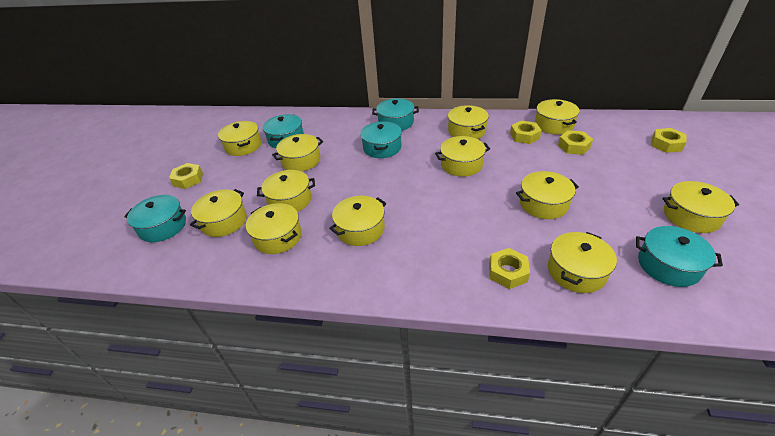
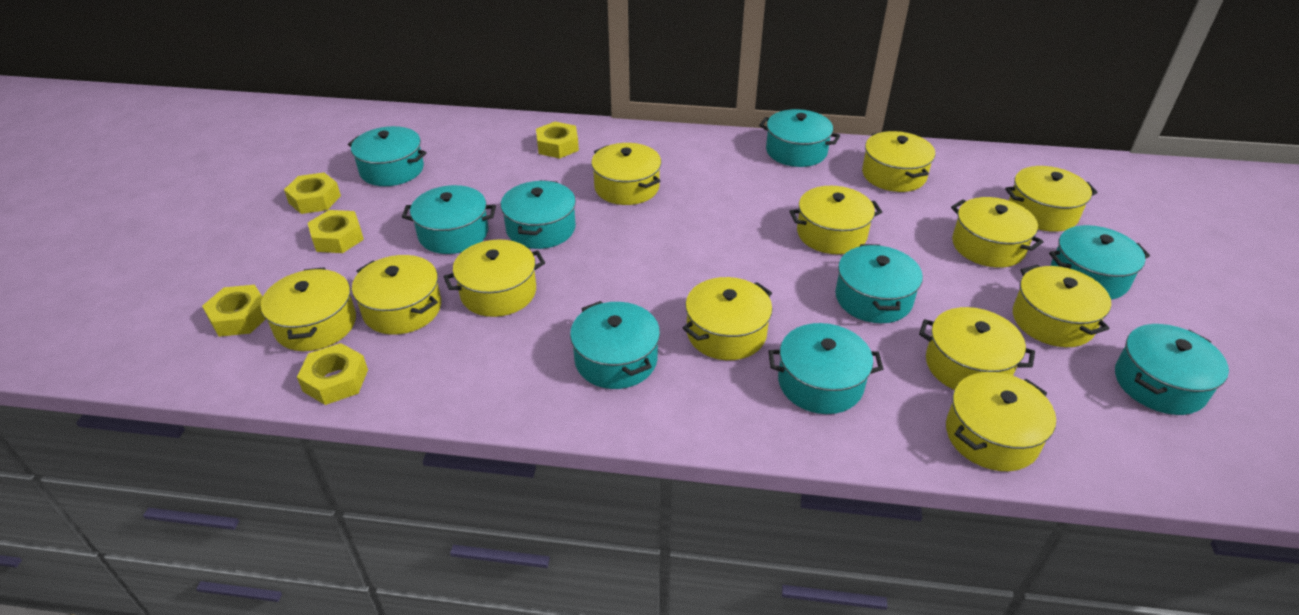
turquoise pot: [124,195,186,242] [263,114,304,148] [360,121,402,158] [372,98,419,131] [636,226,723,287] = 5 -> [348,126,427,186] [402,185,496,254] [501,180,576,249] [570,301,660,389] [759,109,840,167] [768,323,883,414] [835,244,923,323] [1049,225,1150,300] [1115,324,1229,415] = 9

